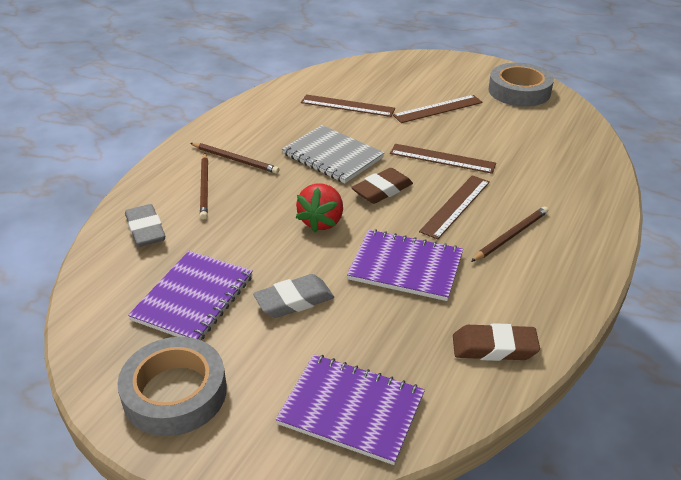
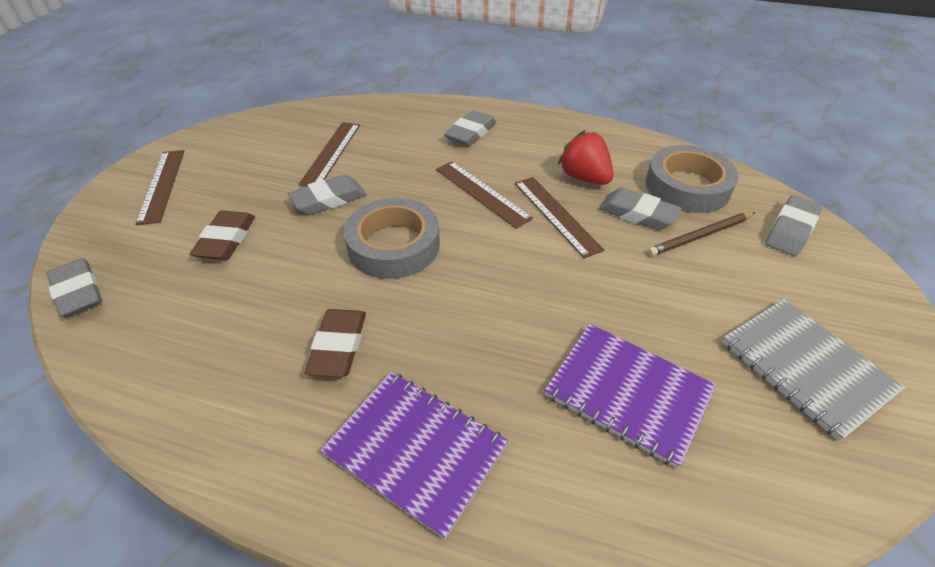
brown pencil: [190,143,279,174] [200,154,208,219] [471,206,548,262] = 3 -> [648,212,755,256] = 1
grey eraser: [125,204,165,247] [253,274,334,318] = 2 -> [47,258,102,318] [288,175,367,215] [444,111,496,146] [599,188,682,230] [765,195,822,256] = 5
purple notebook: [128,251,253,340] [276,354,425,465] [347,229,463,301] = 3 -> [320,372,508,539] [544,324,716,469] = 2

